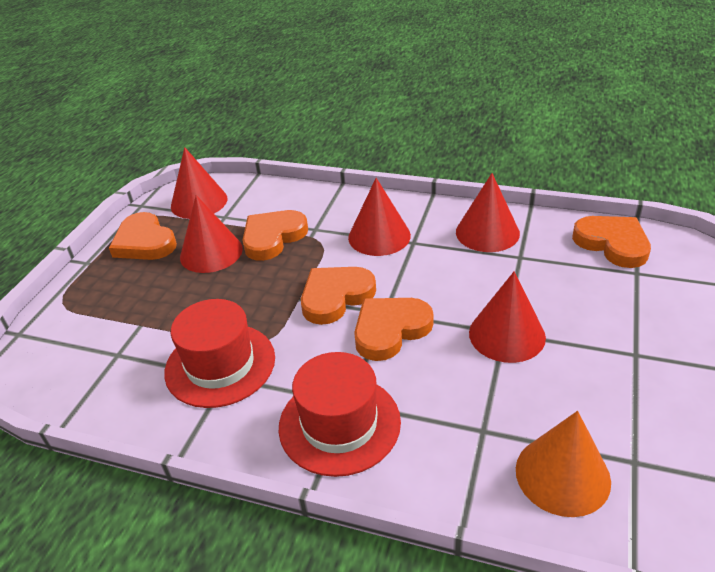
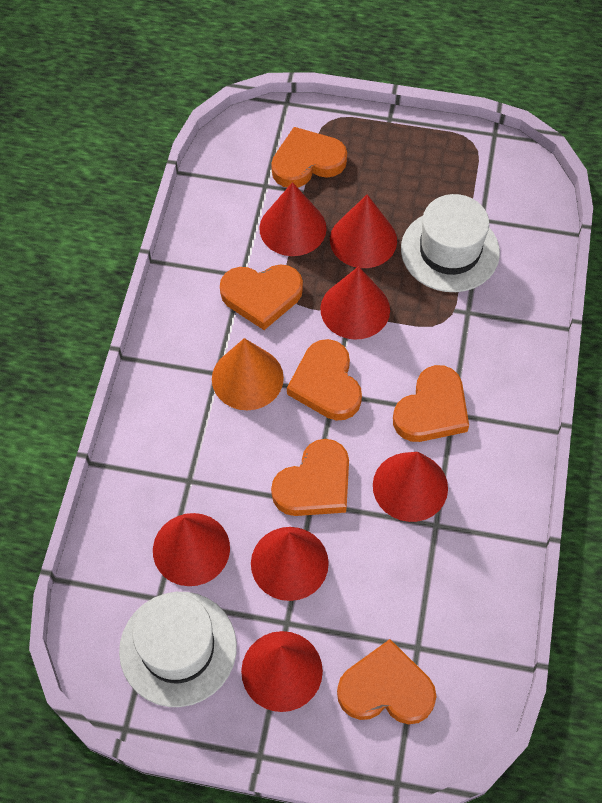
orange heart: [109,212,177,260] [242,210,308,261] [301,267,376,325] [354,298,434,361] [572,216,651,268] = 5 -> [220,264,303,330] [271,127,347,188] [271,439,349,516] [287,339,362,421] [337,639,436,724] [393,365,469,442] = 6
red cone: [171,147,227,219] [180,195,243,273] [348,178,411,256] [456,173,520,252] [469,271,546,363] = 5 -> [153,513,230,586] [241,631,323,712] [251,527,329,601] [259,182,327,256] [320,266,390,339] [330,194,397,268] [373,452,448,522] = 7
red hat: [164,299,275,408] [279,352,401,477] = 2 -> none = 0
white hat: none = 0 -> [119,592,237,707] [401,194,500,292] = 2

